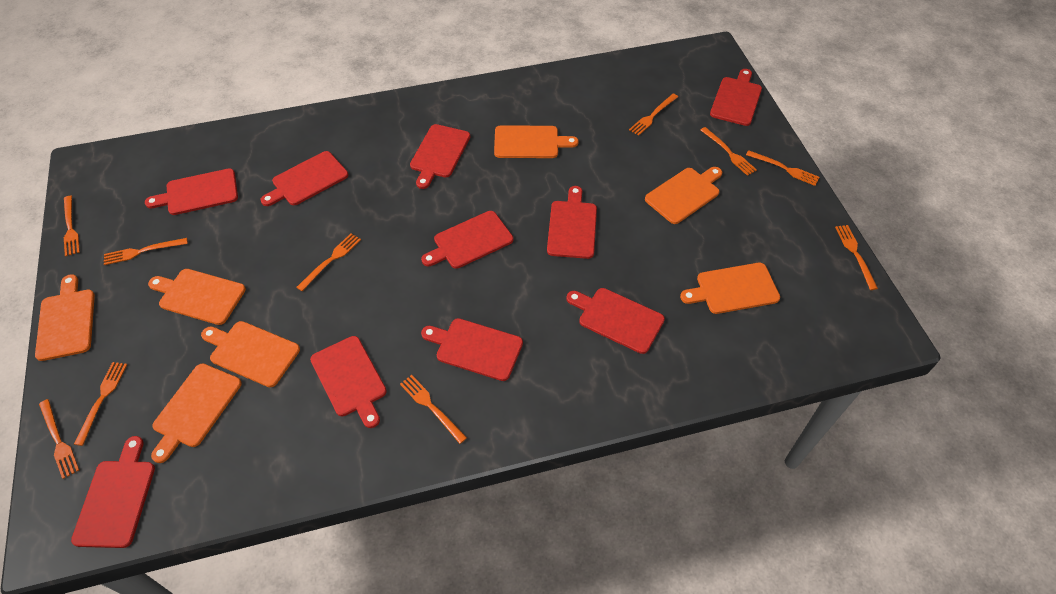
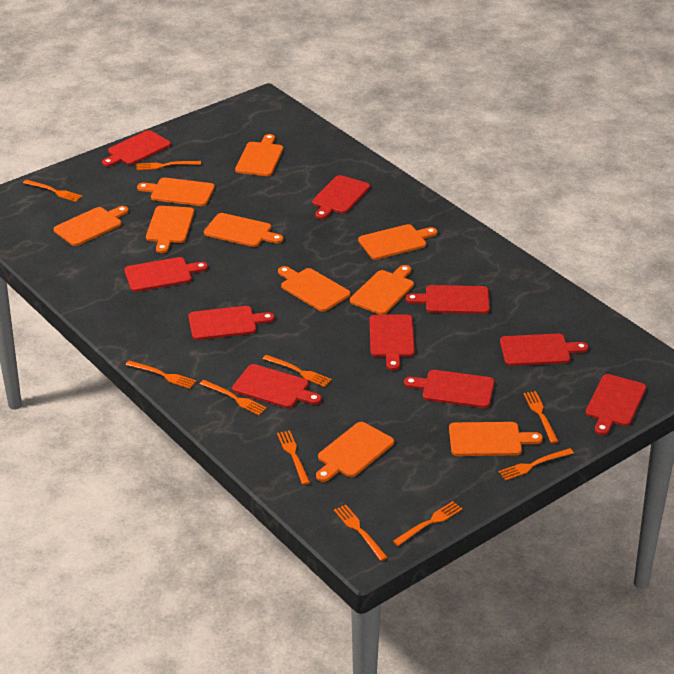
orange cutting board: [35,274,95,361] [148,269,246,325] [151,363,242,463] [201,321,300,387] [494,125,579,158] [645,167,722,224] [680,263,780,314] = 7 -> [54,206,129,246] [137,178,215,206] [146,206,194,253] [204,213,283,247] [235,134,283,176] [278,266,351,312] [316,422,394,482] [350,265,414,315] [358,224,437,260] [449,422,543,456] = 10

